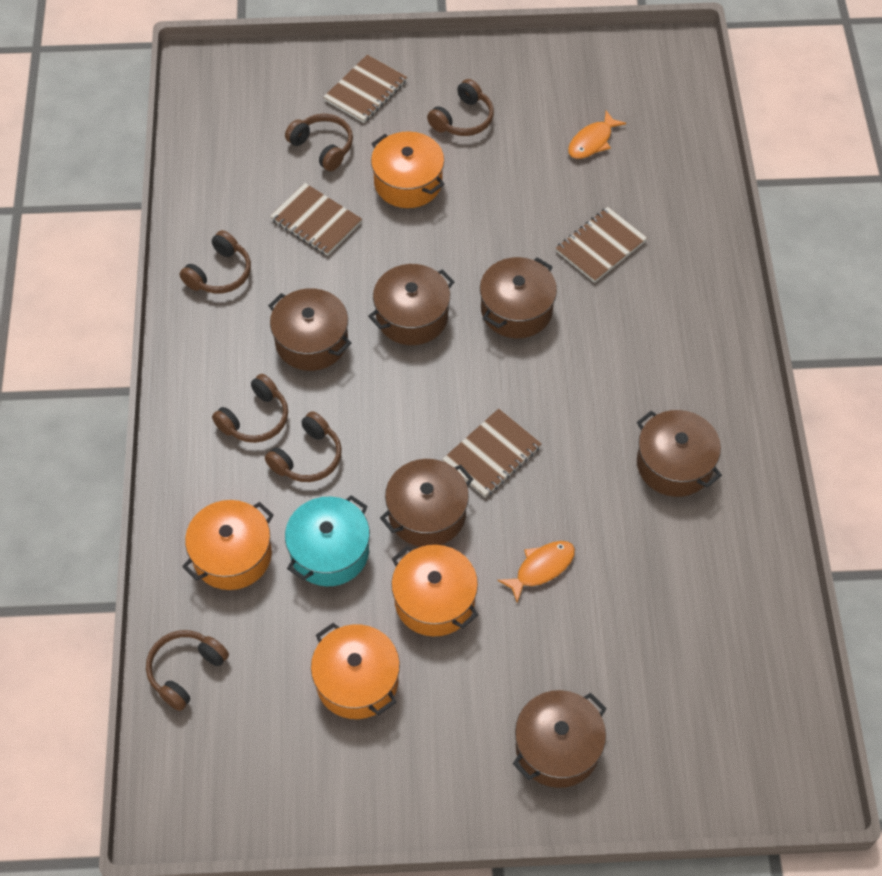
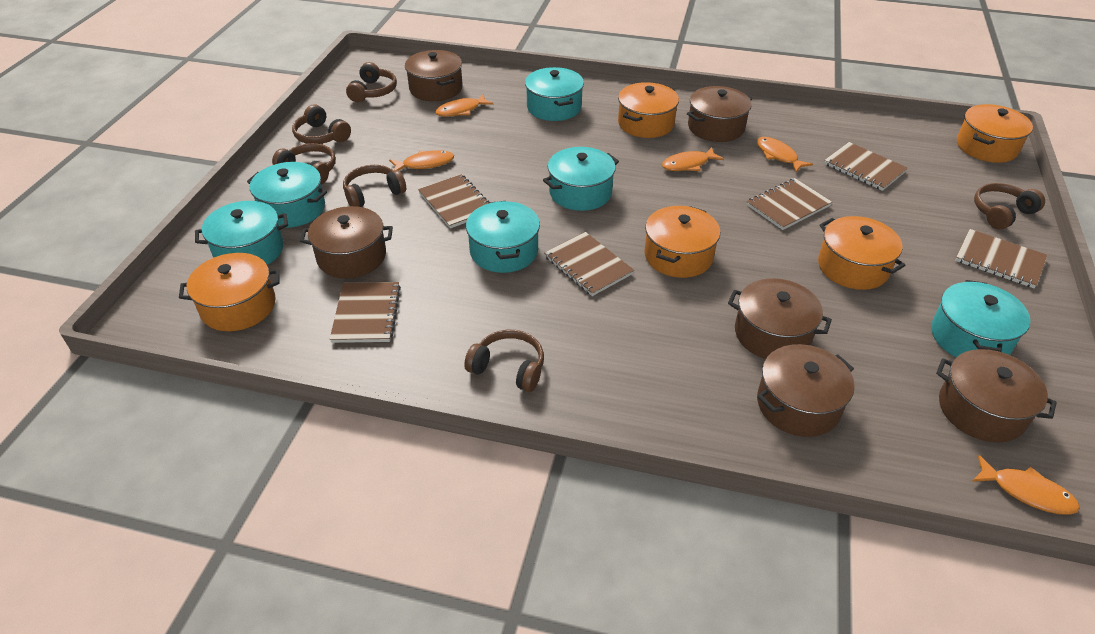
brown notebook: [270,183,362,256] [323,55,407,123] [442,409,542,497] [555,207,647,283] = 4 -> [330,282,401,343] [418,174,489,229] [544,232,634,296] [747,178,832,230] [824,142,908,191] [955,229,1047,288] = 6
orange fish: [498,541,575,603] [568,111,626,159] = 2 -> [389,150,454,170] [435,94,493,117] [662,147,724,171] [757,137,813,172] [972,455,1080,515] = 5
orange pot: [182,500,274,590] [311,623,400,719] [371,131,445,208] [391,545,479,637] = 4 -> [179,253,280,331] [618,82,679,138] [644,206,720,278] [818,216,906,290] [957,104,1033,163] = 5
turquoise pot: [285,495,370,586] = 1 -> [195,201,288,265] [247,162,327,228] [466,201,540,273] [525,67,584,121] [543,147,619,211] [931,280,1030,358] = 6

